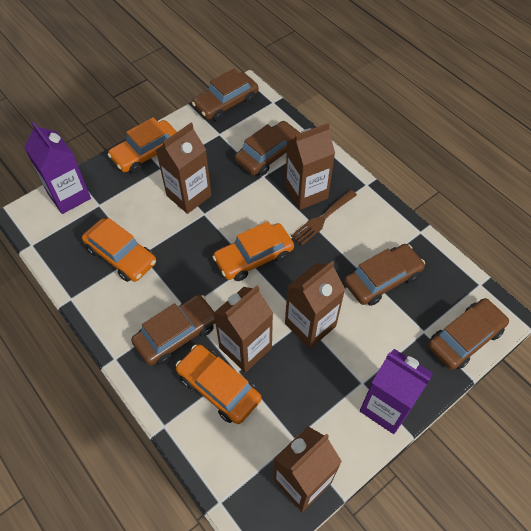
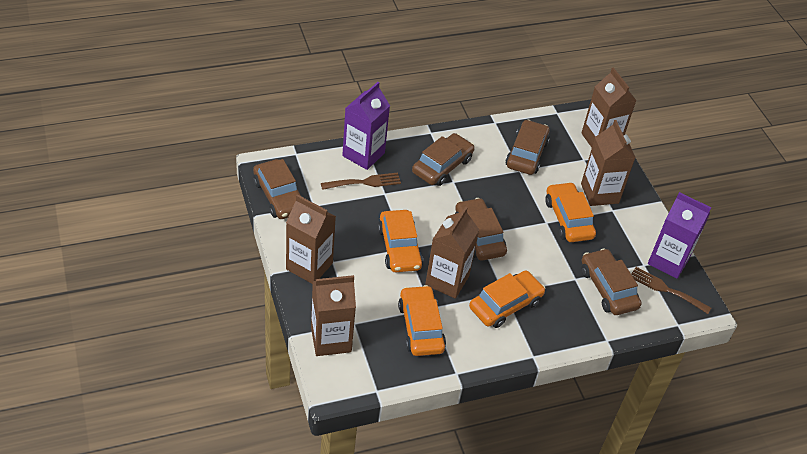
brown fork: [291,190,357,246] = 1 -> [321,173,401,190] [631,267,711,314] = 2

